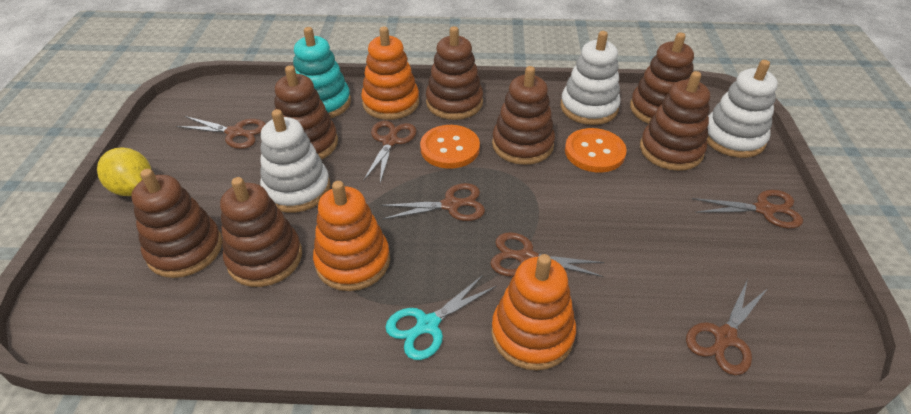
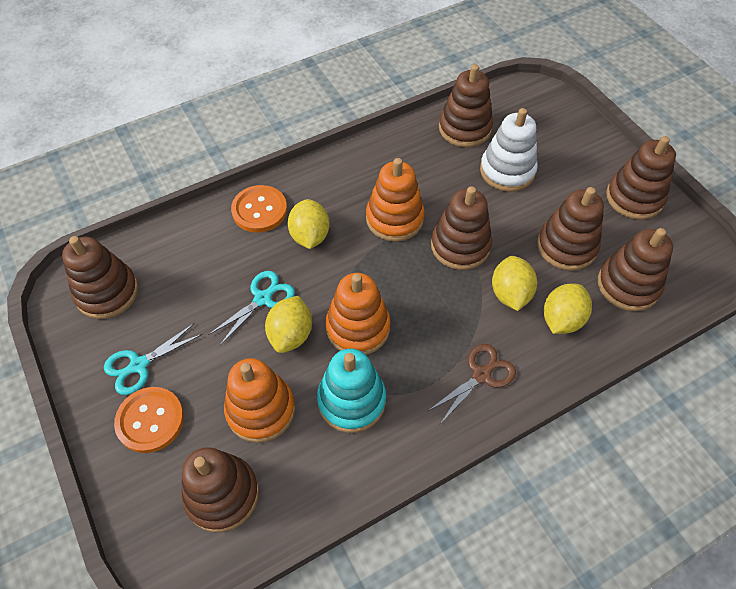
brown scissors: [176,116,265,149] [363,121,417,183] [381,183,485,221] [490,232,604,277] [686,279,768,375] [692,190,803,228] = 6 -> [428,344,516,424] = 1
turquoise scissors: [385,275,497,360] = 1 -> [104,323,203,395] [208,271,295,345] = 2
white stacking toy: [260,109,331,213] [561,31,621,125] [707,60,778,158] = 3 -> [480,108,538,192] = 1
yellow lemon: [97,147,151,196] = 1 -> [265,296,312,353] [288,199,330,249] [492,256,537,311] [544,284,592,334] = 4

